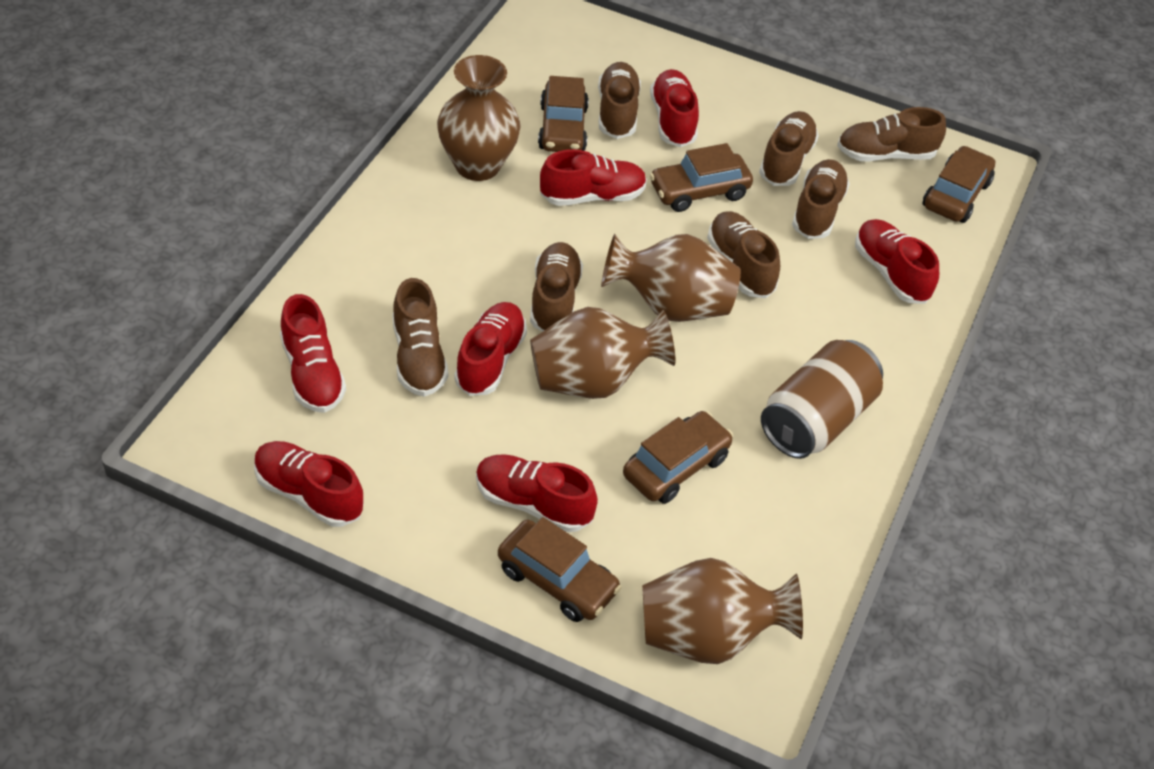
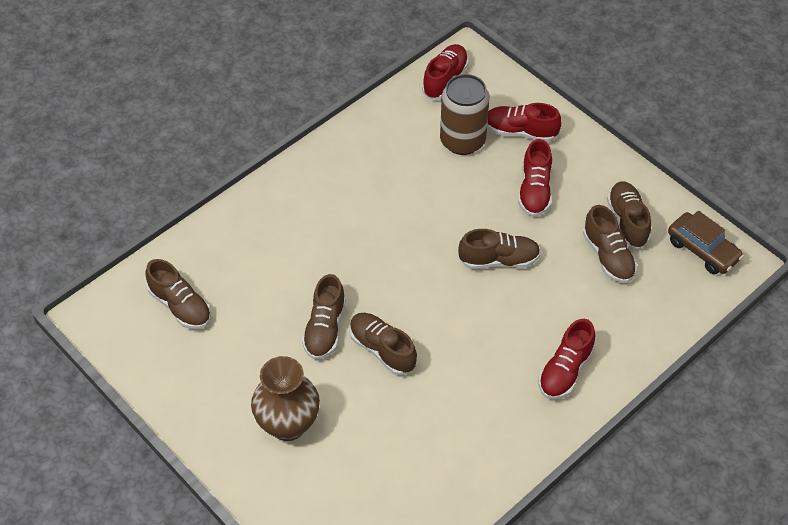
brown car: [498,517,622,622] [538,76,589,152] [623,411,733,504] [650,143,753,212] [923,146,995,223] = 5 -> [668,211,744,275] = 1
brown shoe: [392,278,448,397] [530,242,583,332] [598,62,641,139] [707,211,780,298] [759,111,819,186] [792,159,850,239] [837,107,946,161] = 7 -> [145,259,211,329] [302,274,346,360] [350,313,417,375] [458,229,540,269] [583,205,637,283] [607,181,651,249] = 6
brown vase: [437,55,521,181] [530,307,675,399] [601,234,741,322] [642,558,803,664] = 4 -> [251,356,320,441] = 1
red shoe: [254,441,364,527] [280,294,346,413] [454,302,527,396] [476,454,598,532] [540,149,647,206] [650,69,699,147] [855,219,939,304] = 7 -> [422,44,469,99] [487,103,561,142] [518,139,552,217] [539,319,595,399] = 4

